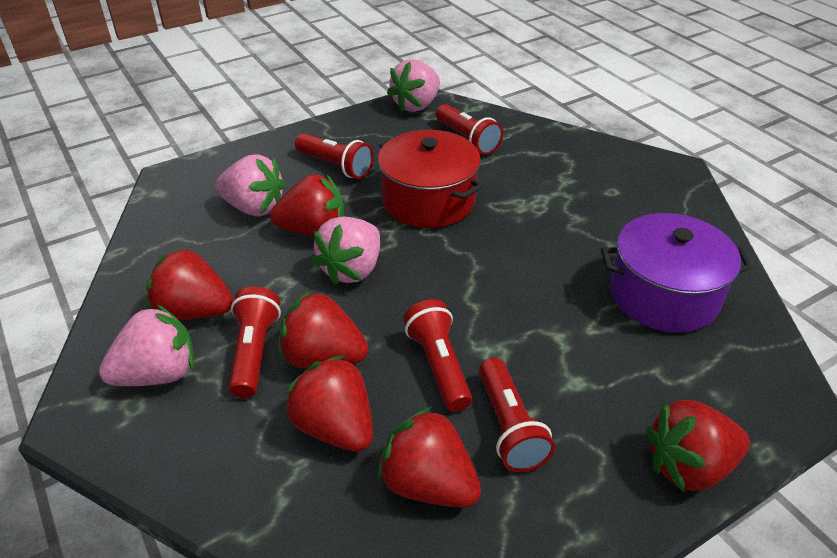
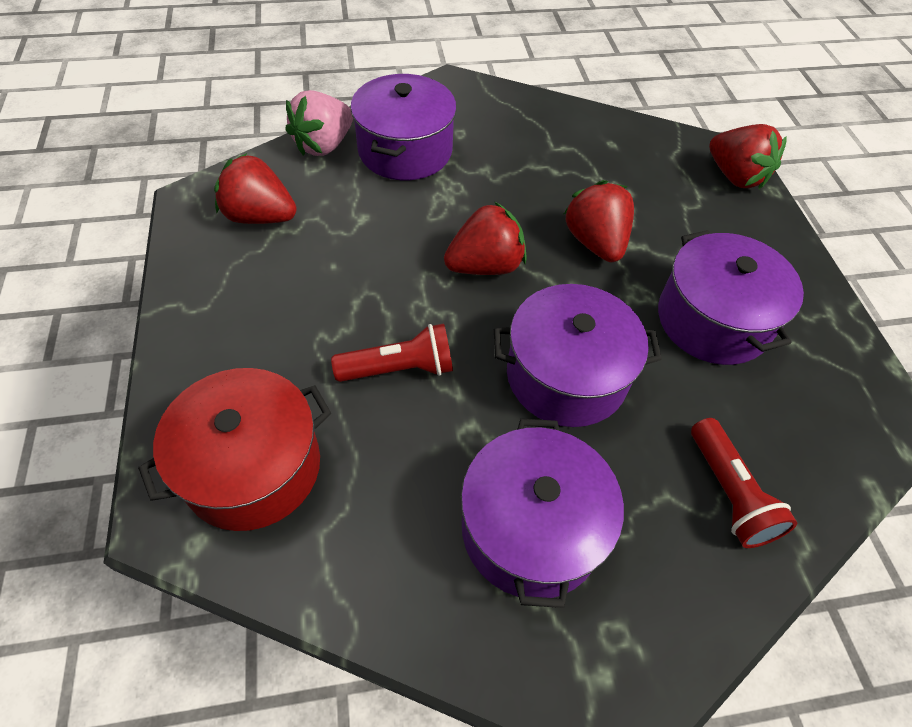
pink strawberry: [99,305,194,386] [215,154,286,216] [312,216,380,285] [387,59,440,112] = 4 -> [286,90,353,156] = 1
purple pot: [601,213,753,333] = 1 -> [351,74,457,180] [461,418,624,608] [494,284,662,427] [658,230,804,365] = 4
red flashlight: [229,286,281,398] [295,133,374,179] [403,299,472,412] [436,104,503,155] [479,358,555,472] = 5 -> [331,323,453,382] [691,418,797,548] = 2
red strawberry: [146,248,234,320] [270,174,344,237] [278,290,369,368] [285,355,373,452] [377,407,481,508] [646,400,750,492] = 6 -> [214,153,297,224] [444,202,527,275] [564,180,634,262] [709,124,787,189] = 4

